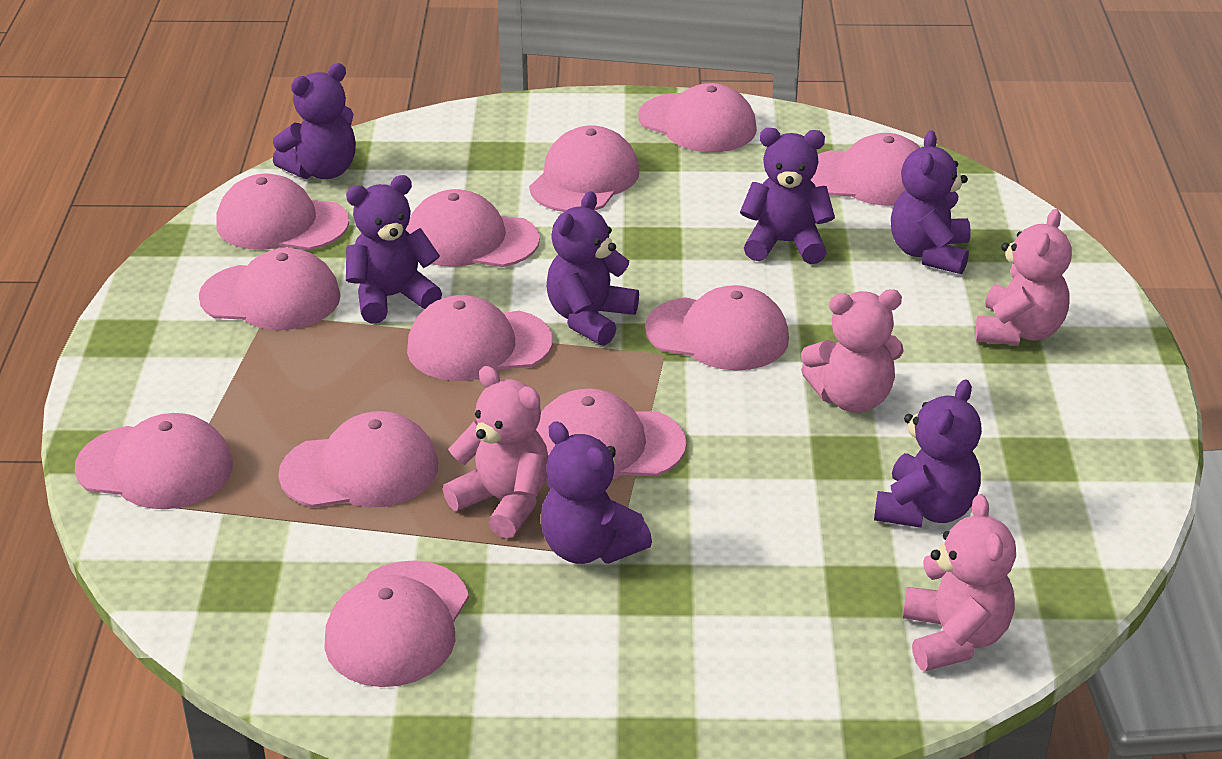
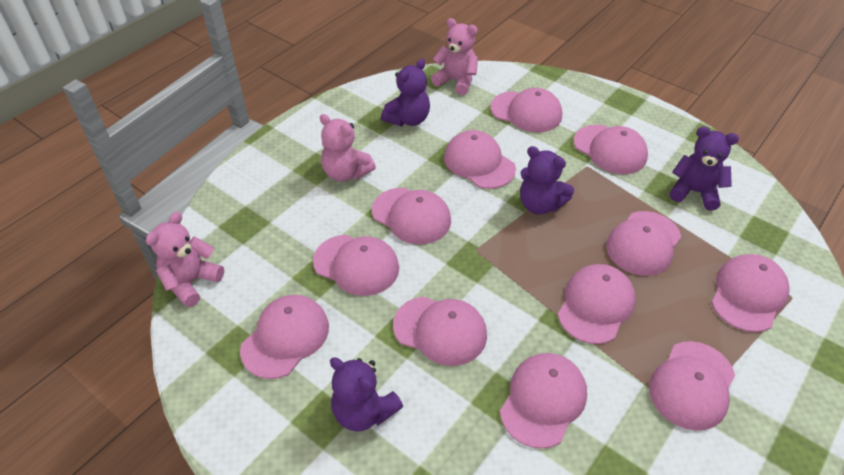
pink teddy bear: [443,366,548,538] [801,289,903,413] [903,494,1016,671] [975,209,1072,345] = 4 -> [146,212,224,307] [320,114,376,182] [431,18,478,95] = 3
purple teddy bear: [273,63,356,179] [346,175,442,324] [541,421,652,564] [546,191,639,346] [740,128,835,264] [874,379,982,528] [891,131,971,274] = 7 -> [330,357,403,432] [381,59,430,126] [520,146,574,214] [669,126,739,211] = 4

